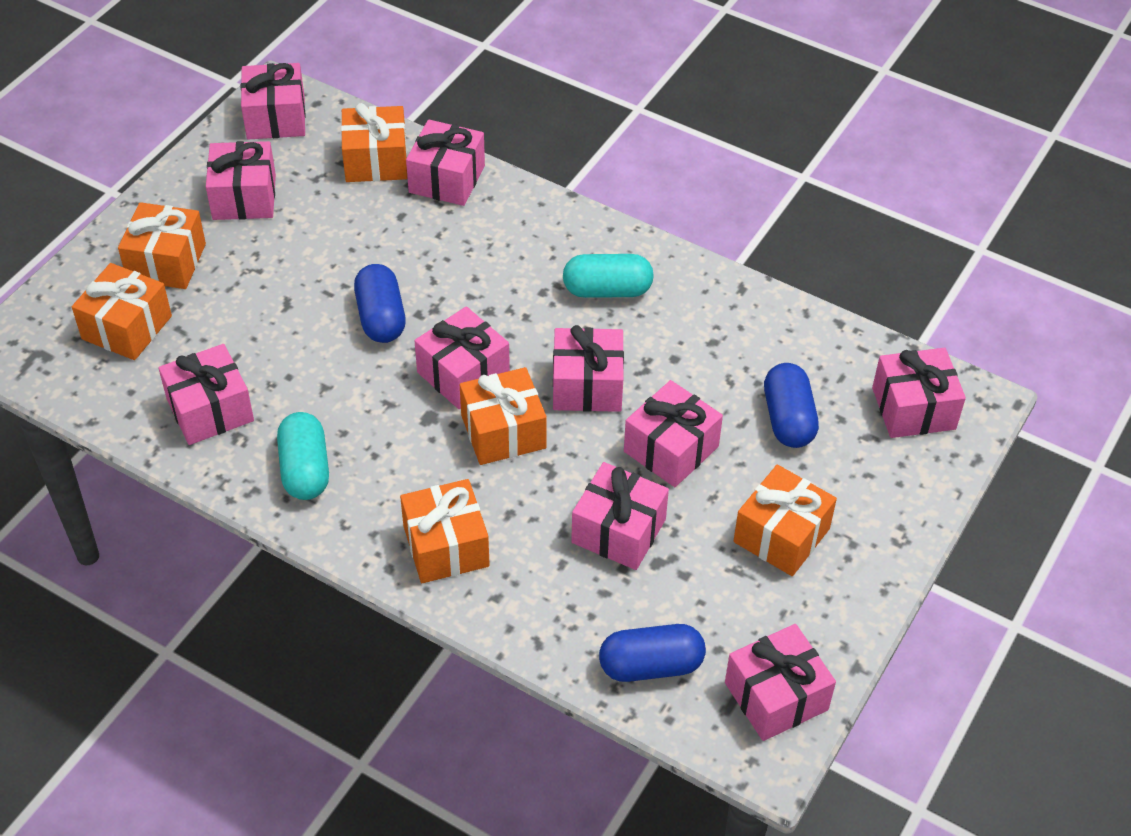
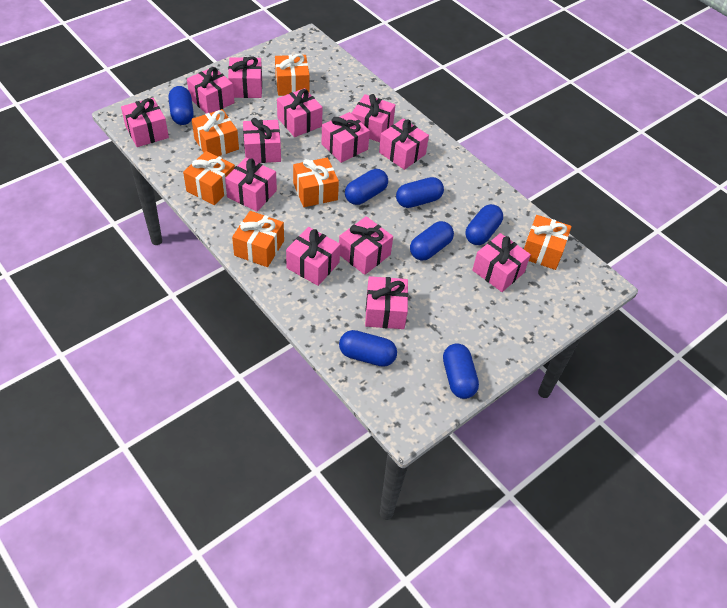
blue capsule: [354,264,406,343] [599,624,706,682] [764,363,819,448] = 3 -> [168,86,194,125] [339,330,397,367] [345,169,388,205] [396,177,444,208] [410,221,454,261] [443,343,479,399] [465,204,503,245] = 7
pink gift: [158,344,254,445] [206,141,276,220] [241,63,306,140] [406,119,485,206] [415,306,510,409] [553,325,624,412] [571,462,669,570] [624,380,723,487] [725,624,836,741] [872,348,966,438] = 10 -> [121,98,169,147] [187,67,235,113] [225,157,277,211] [228,57,262,98] [243,118,281,163] [277,88,323,137] [286,227,341,286] [321,112,370,163] [339,216,393,275] [351,94,395,142] [365,276,408,329] [379,118,429,170] [472,233,531,292] = 13
turquoise capsule: [277,412,329,500] [563,254,654,298] = 2 -> none = 0

